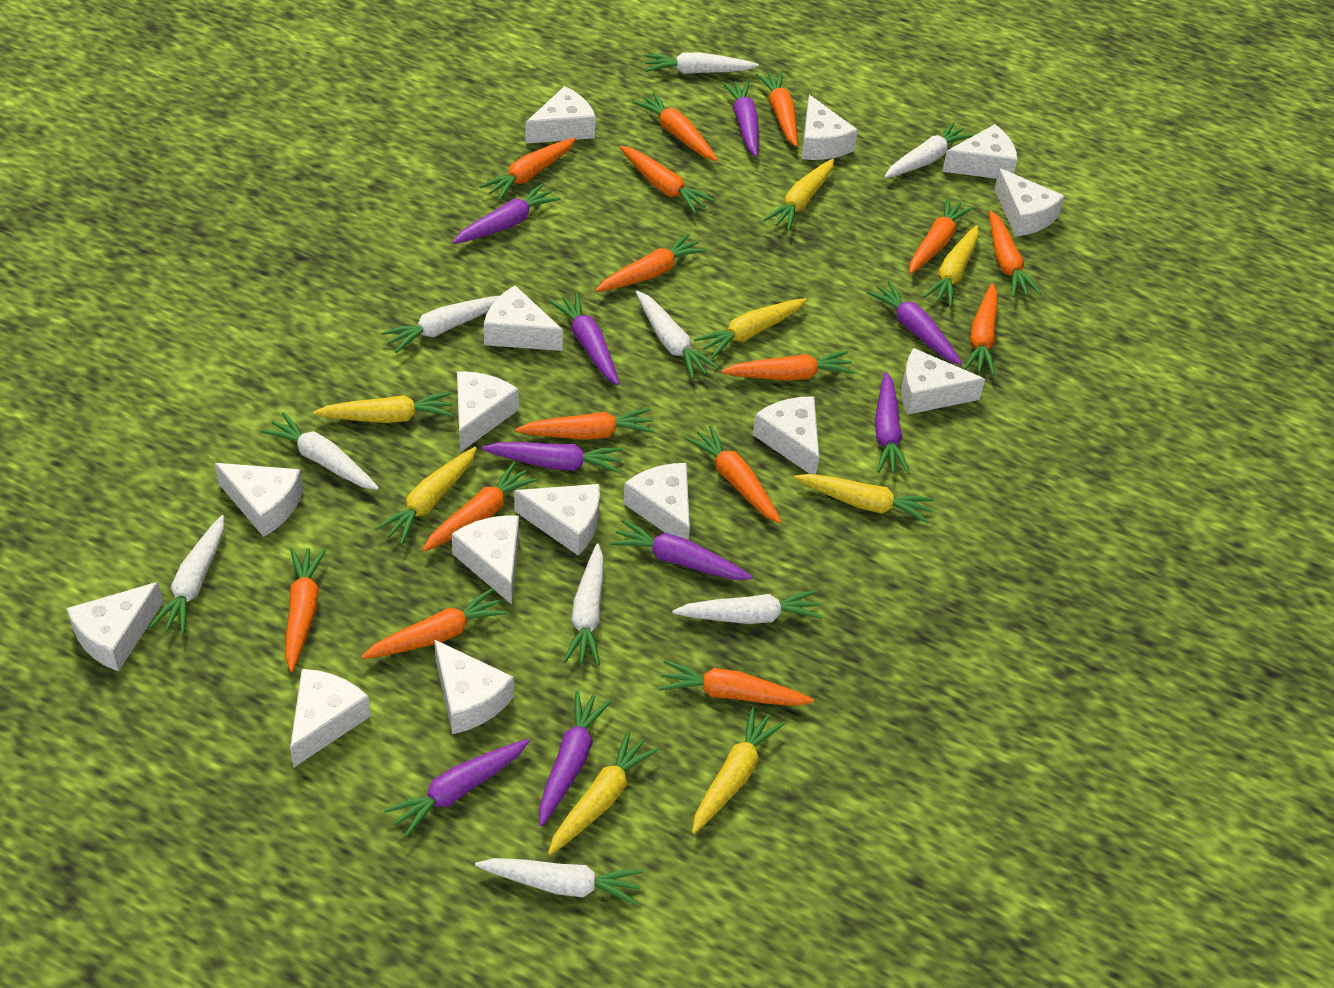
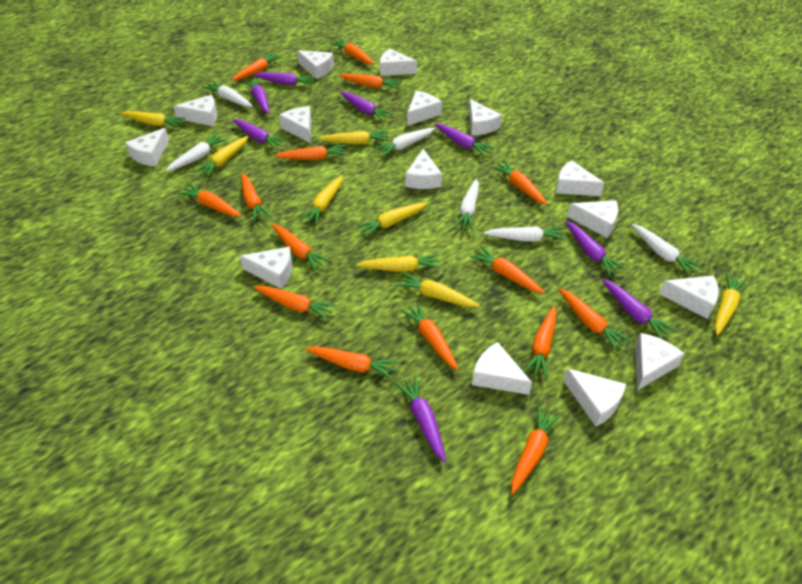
purple carrot: [384,739,529,838] [452,183,560,244] [482,442,623,473] [539,690,611,826] [549,292,619,385] [610,519,753,580] [722,80,759,157] [867,281,962,365] [875,372,910,474] = 9 -> [233,119,287,150] [243,78,269,114] [253,72,316,86] [340,92,393,121] [395,376,446,462] [434,124,494,156] [566,221,625,276] [602,279,676,339] = 8
white carrot: [149,515,224,635] [261,412,379,490] [381,296,499,353] [475,858,643,906] [563,544,604,666] [636,291,719,379] [644,52,759,74] [672,590,823,624] [884,122,974,178] = 9 -> [166,133,227,172] [202,81,253,107] [374,128,435,157] [454,179,479,231] [484,226,566,242] [631,224,702,276] = 6

